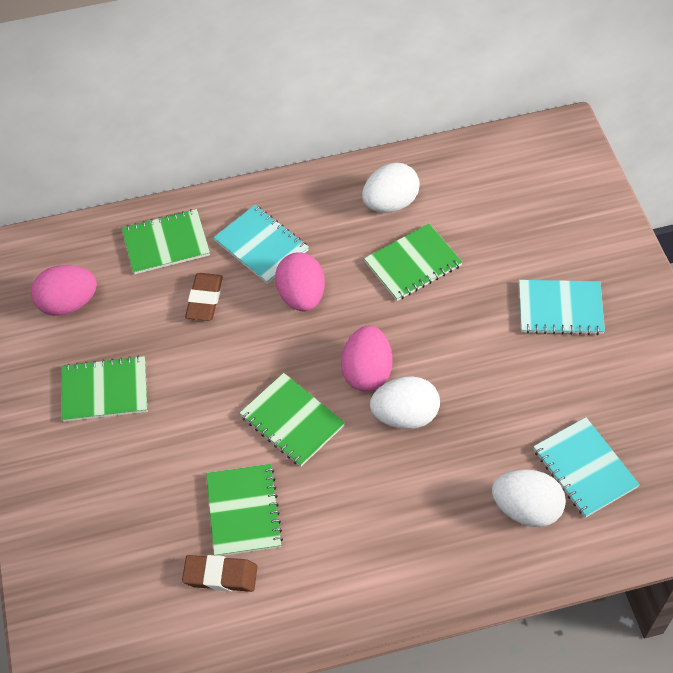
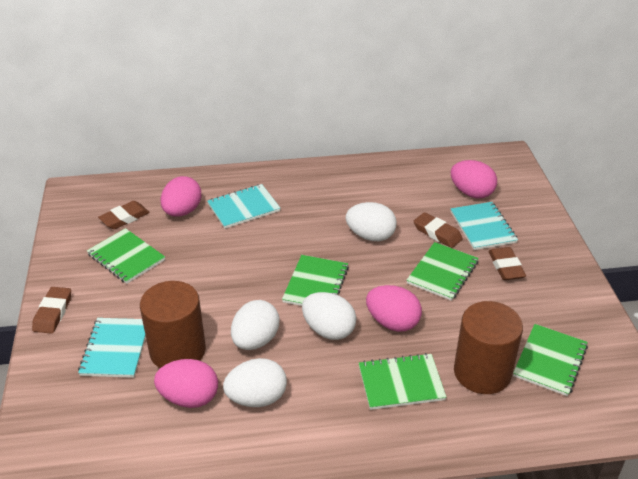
brown cylinder: none = 0 -> [140,281,206,368] [454,301,523,394] = 2
brown eraser: [182,555,257,592] [185,273,223,321] = 2 -> [32,287,71,334] [98,201,150,229] [414,212,463,248] [488,247,526,280] = 4
pink egg: [31,265,97,316] [275,252,325,312] [341,326,393,391] = 3 -> [154,359,218,408] [161,176,201,217] [366,285,422,332] [451,160,497,199] = 4
white egg: [362,163,420,213] [370,376,440,429] [492,469,566,527] = 3 -> [223,358,287,407] [231,300,279,350] [302,292,356,340] [346,202,397,241] = 4

